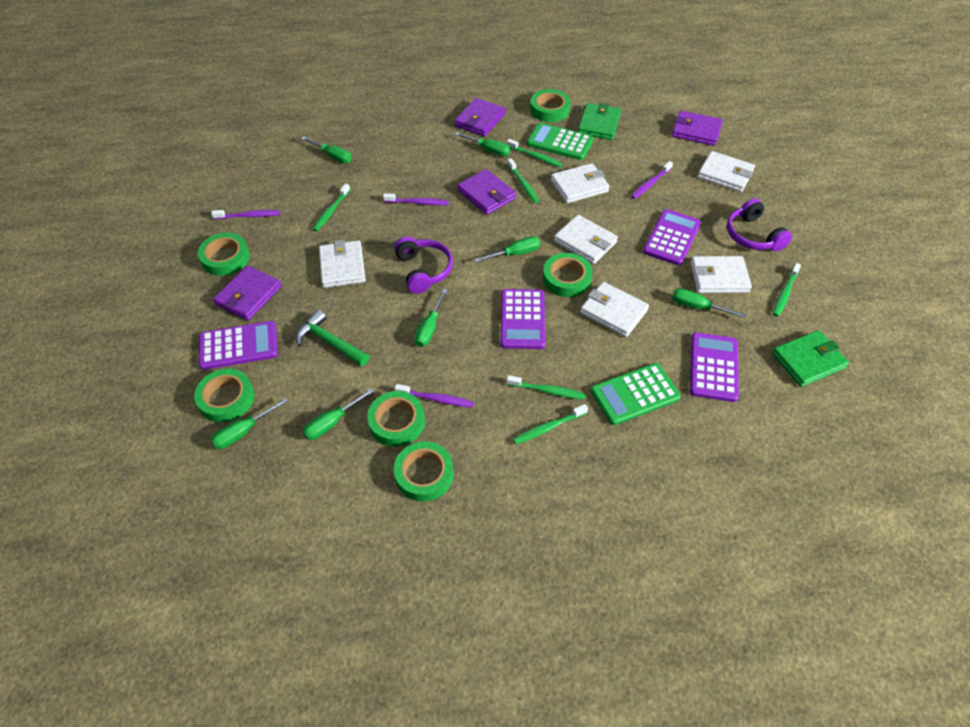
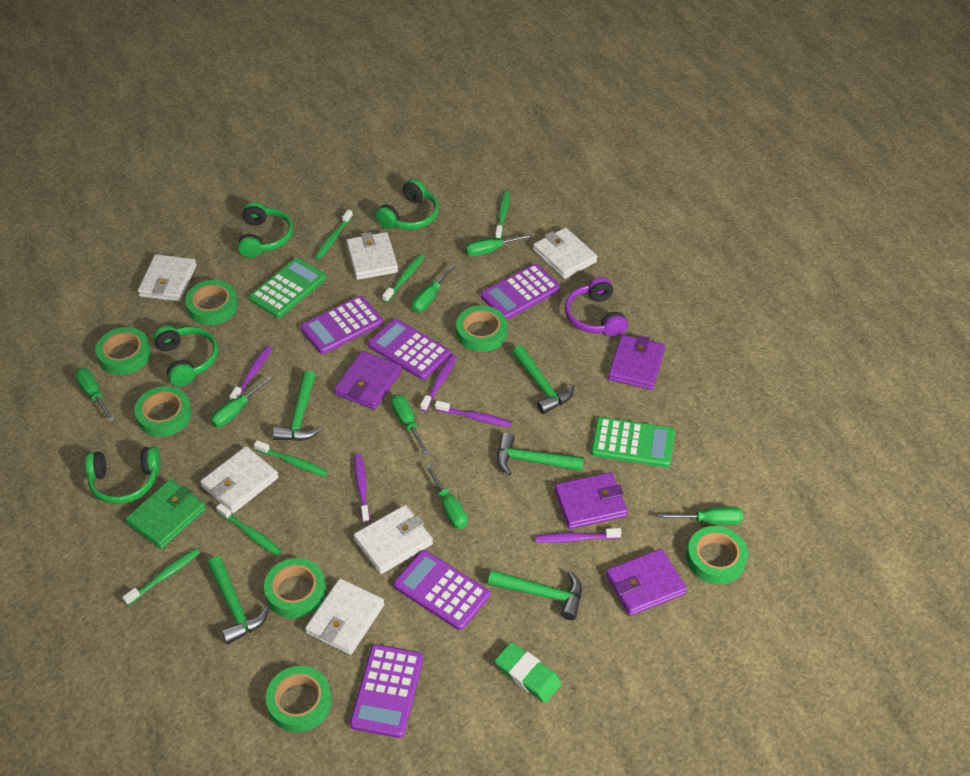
green eraser: none = 0 -> [495,642,562,703] = 1
green hammer: [296,310,369,366] = 1 -> [207,556,269,644] [273,371,321,441] [488,570,582,620] [497,433,584,475] [512,346,574,414] = 5
green headphones: none = 0 -> [85,446,161,504] [153,326,218,386] [238,202,293,258] [375,179,439,230] = 4
green tape: [194,369,255,422] [198,233,250,276] [367,391,425,447] [394,441,454,501] [530,89,571,122] [543,253,593,297] = 6 -> [95,327,151,375] [134,386,192,437] [185,280,238,325] [264,558,326,618] [266,666,332,732] [456,305,507,352] [686,526,748,584] = 7
green wallet: [578,103,621,140] [772,330,849,387] = 2 -> [125,479,206,549] = 1
purple calculator: [199,321,278,370] [501,289,545,349] [643,209,701,266] [690,332,739,402] = 4 -> [300,296,383,354] [350,644,423,738] [368,319,451,380] [393,550,490,630] [481,264,561,320] = 5
purple headphones: [394,236,453,294] [727,198,792,251] = 2 -> [565,277,628,337] = 1
purple toothbrush: [211,210,281,219] [383,193,449,205] [395,384,474,408] [631,161,673,199] = 4 -> [230,346,272,400] [354,454,370,523] [420,354,457,412] [435,401,512,427] [536,528,621,543] = 5

